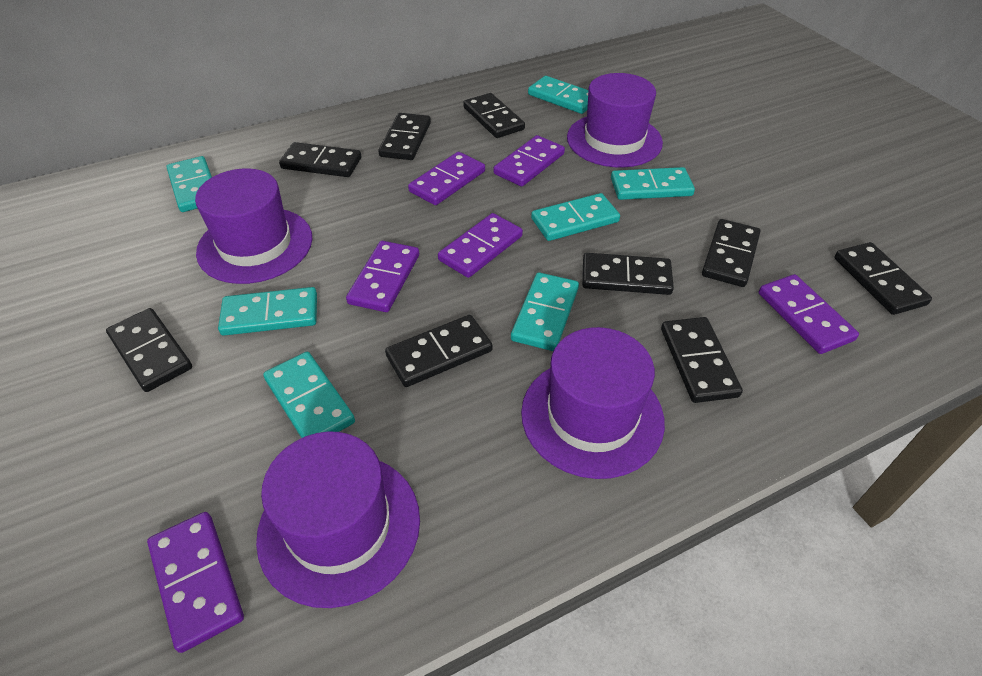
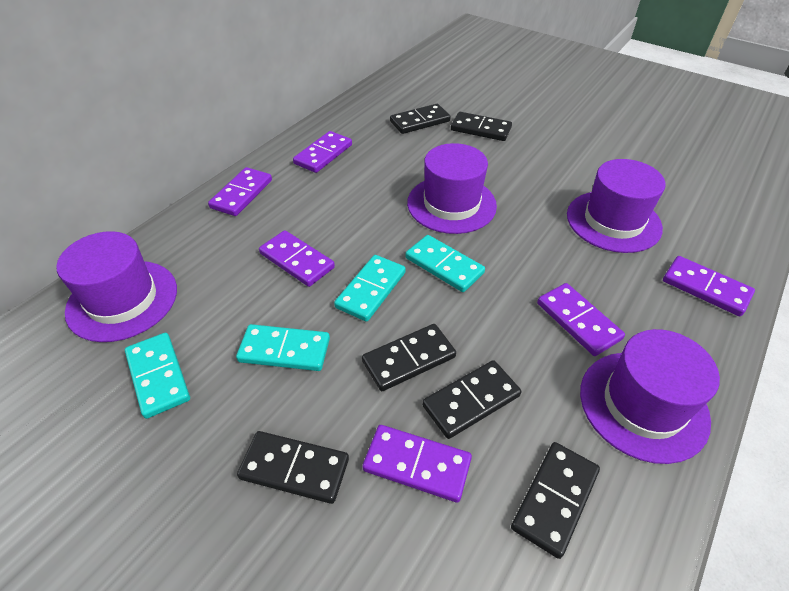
black domino: [106,308,192,392] [279,142,361,177] [378,113,431,160] [385,315,493,387] [463,93,525,138] [582,253,674,295] [661,317,743,403] [702,219,760,287] [835,242,932,315] = 9 -> [237,431,349,504] [362,324,456,391] [390,104,451,134] [422,360,521,439] [451,112,512,141] [511,442,600,559] = 6
turquoise domino: [167,156,212,212] [218,287,317,336] [263,352,355,438] [511,272,579,351] [528,76,588,114] [531,193,620,241] [611,167,695,200] = 7 -> [125,333,190,419] [236,324,330,371] [334,255,406,322] [405,235,485,292] = 4

